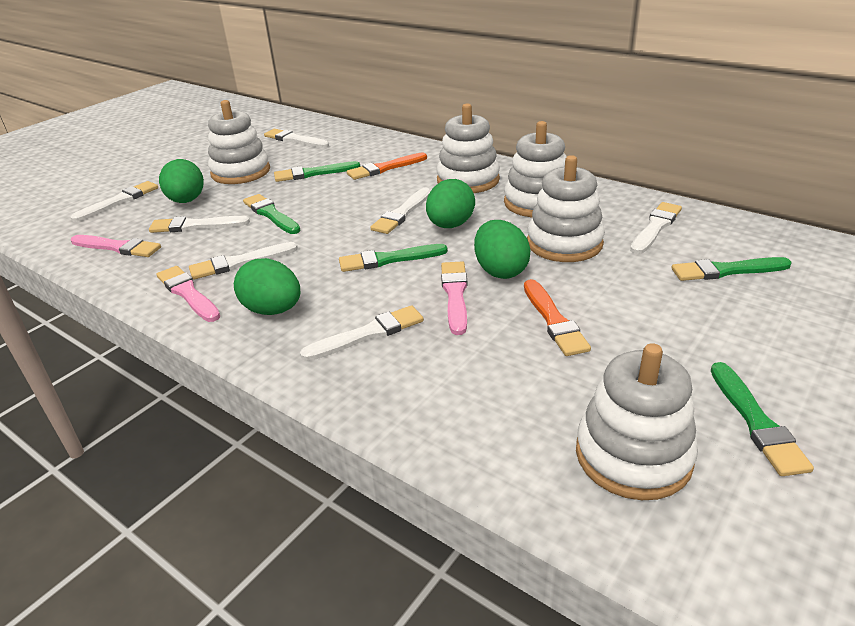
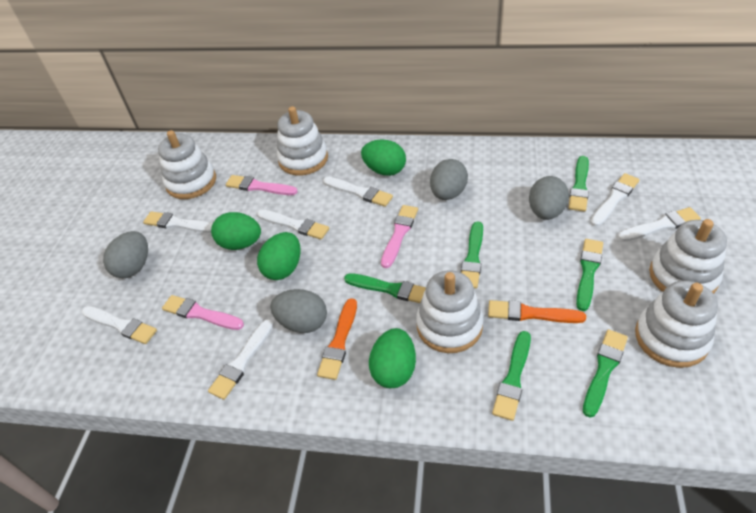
green brush: [243,194,301,234] [274,161,360,182] [339,244,448,272] [671,257,792,281] [711,362,814,476] = 5 -> [344,273,426,303] [461,222,483,289] [492,331,531,421] [568,156,589,212] [576,239,603,311] [583,329,628,418] = 6
grey egg: none = 0 -> [103,231,148,278] [270,289,327,333] [430,159,468,200] [529,176,569,220] = 4

